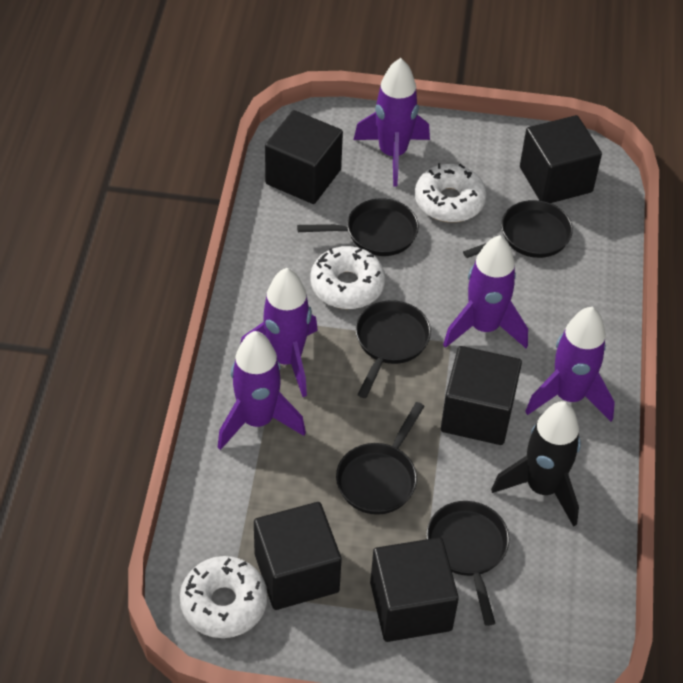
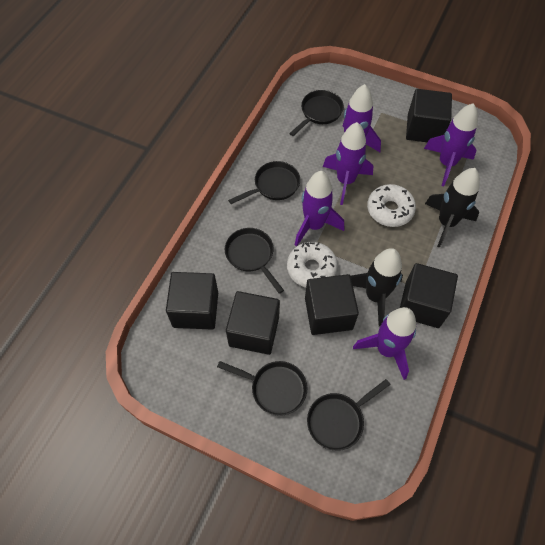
black rocket: [491,401,581,527] = 1 -> [351,248,403,327] [425,168,480,248] = 2
white donut: [180,556,268,638] [310,246,385,309] [415,163,487,222] = 3 -> [287,242,338,288] [367,184,416,227] = 2

